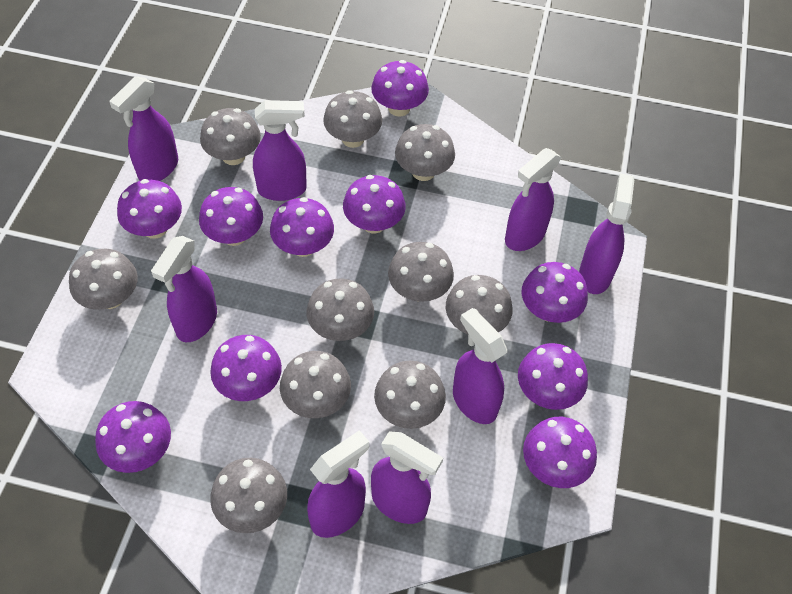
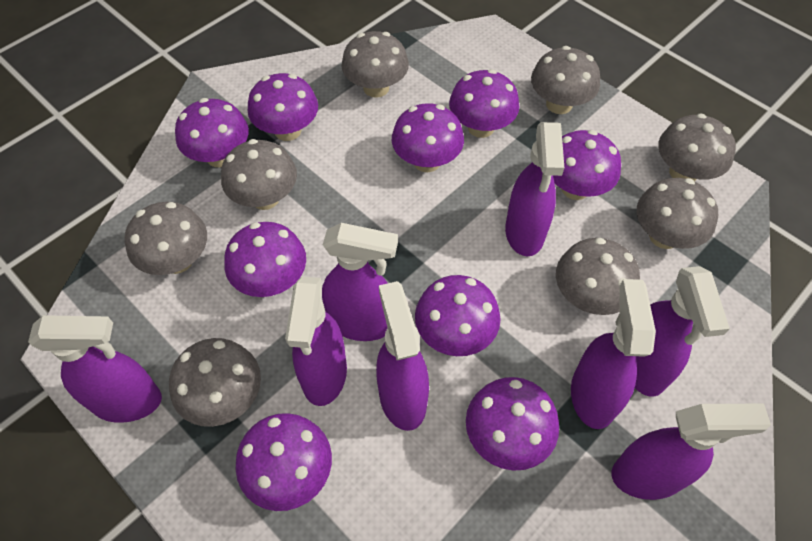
grey mushroom: [69,249,138,310] [200,108,261,165] [210,458,287,533] [280,351,351,418] [307,278,374,341] [323,90,382,148] [374,361,446,429] [388,242,454,302] [395,124,455,181] [446,275,513,334] = 10 -> [125,202,207,275] [169,338,261,427] [221,139,297,210] [341,31,409,98] [531,46,600,114] [556,238,640,315] [637,178,718,249] [658,113,736,181] = 8
purple mushroom: [95,401,171,473] [117,179,182,239] [199,187,263,246] [210,335,282,401] [270,197,334,257] [343,175,406,234] [371,60,429,116] [518,343,588,410] [522,262,588,323] [523,417,597,488] = 10 -> [175,98,249,167] [224,222,306,297] [236,413,332,511] [247,73,318,141] [392,103,464,172] [415,275,501,356] [449,69,520,138] [466,377,559,471] [553,130,621,200] = 9

